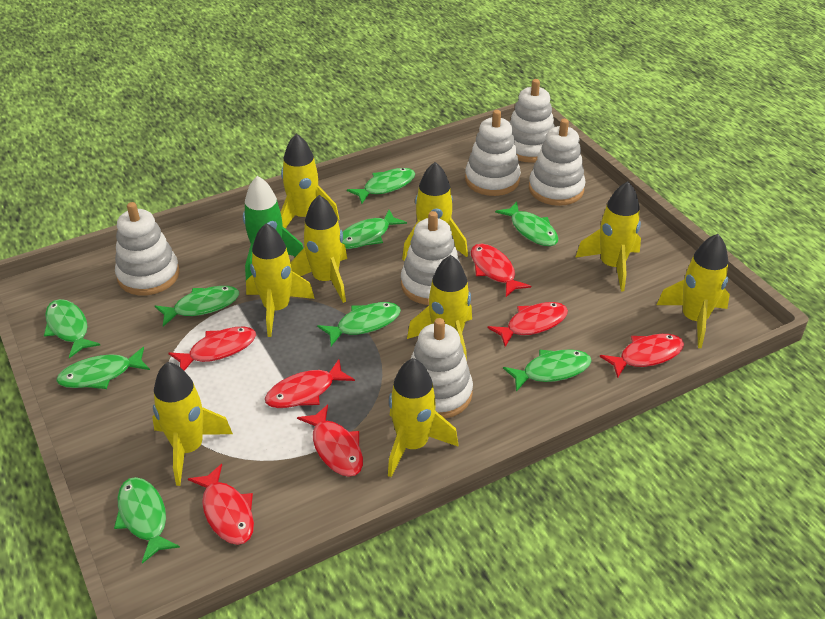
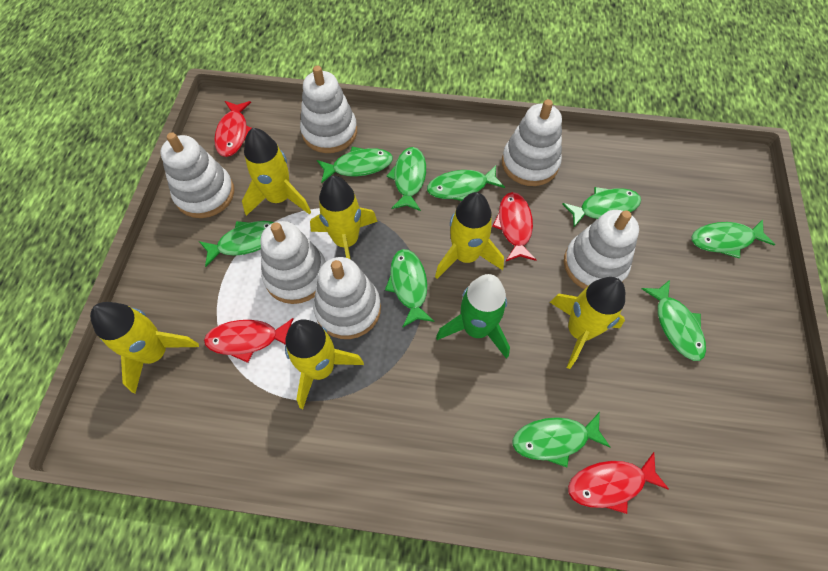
red fish: [169,327,256,370] [188,464,254,545] [265,359,355,408] [297,404,363,477] [471,244,531,297] [487,302,568,347] [600,334,684,378] = 7 -> [204,318,294,363] [214,101,252,157] [492,192,536,261] [568,452,669,514] = 4
yellow rocket: [152,362,233,486] [246,223,315,337] [280,133,339,229] [291,195,347,303] [388,358,458,477] [402,162,468,261] [407,255,472,361] [575,181,641,292] [657,234,730,348] = 9 -> [90,302,199,393] [242,128,311,216] [285,319,364,409] [310,176,378,260] [435,192,504,279] [550,277,625,369] = 6

